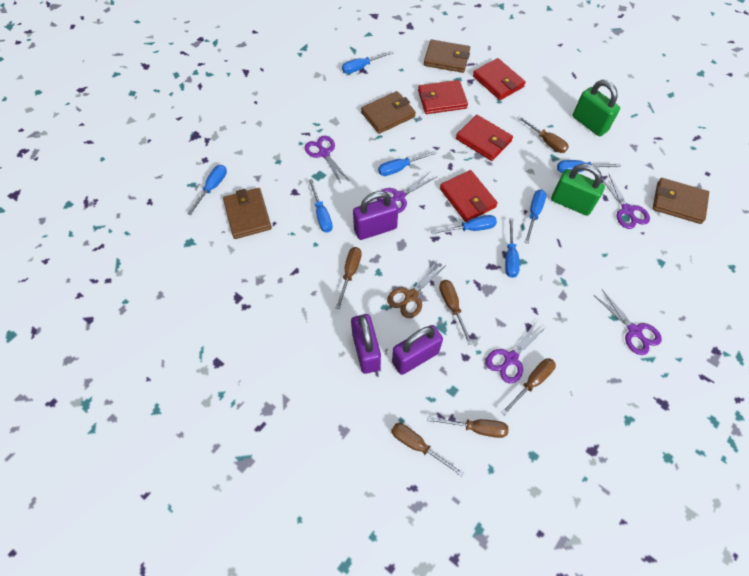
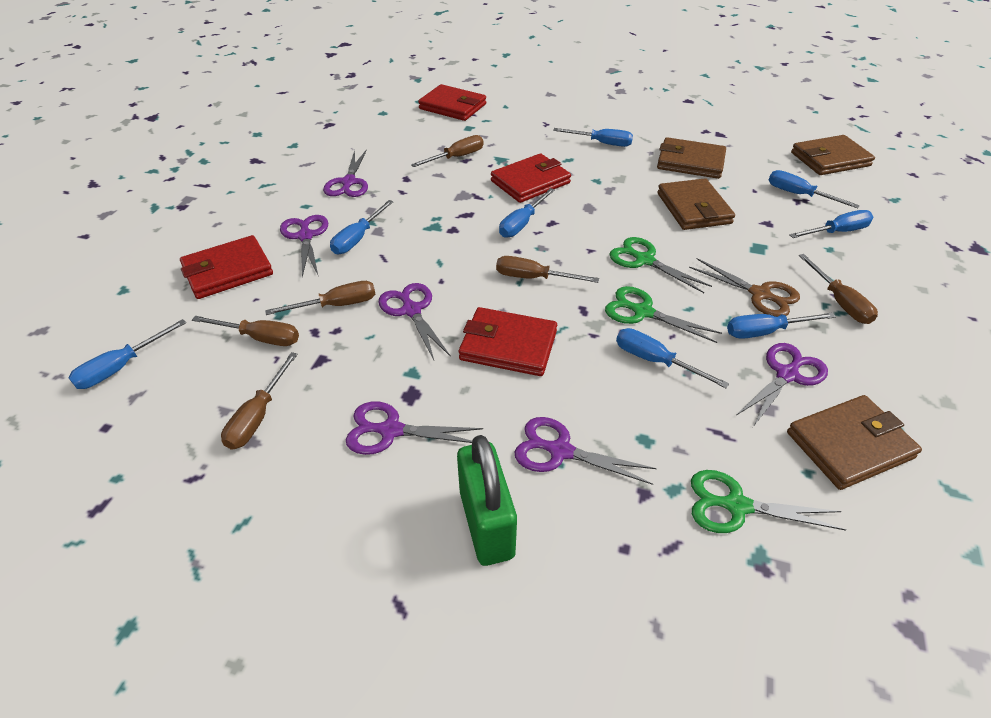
green padlock: [551,164,605,216] [573,80,620,136] = 2 -> [457,435,517,566] = 1
green scissors: none = 0 -> [605,286,722,343] [609,237,712,293] [691,470,846,533] = 3
purple padlock: [351,314,381,374] [353,191,398,240] [392,325,443,375] = 3 -> none = 0
purple scissors: [305,136,349,183] [377,171,436,214] [486,320,547,383] [594,290,662,355] [602,173,650,229] = 5 -> [280,215,328,277] [323,149,368,197] [346,402,483,455] [379,283,451,360] [515,417,657,485] [737,343,828,427] = 6

